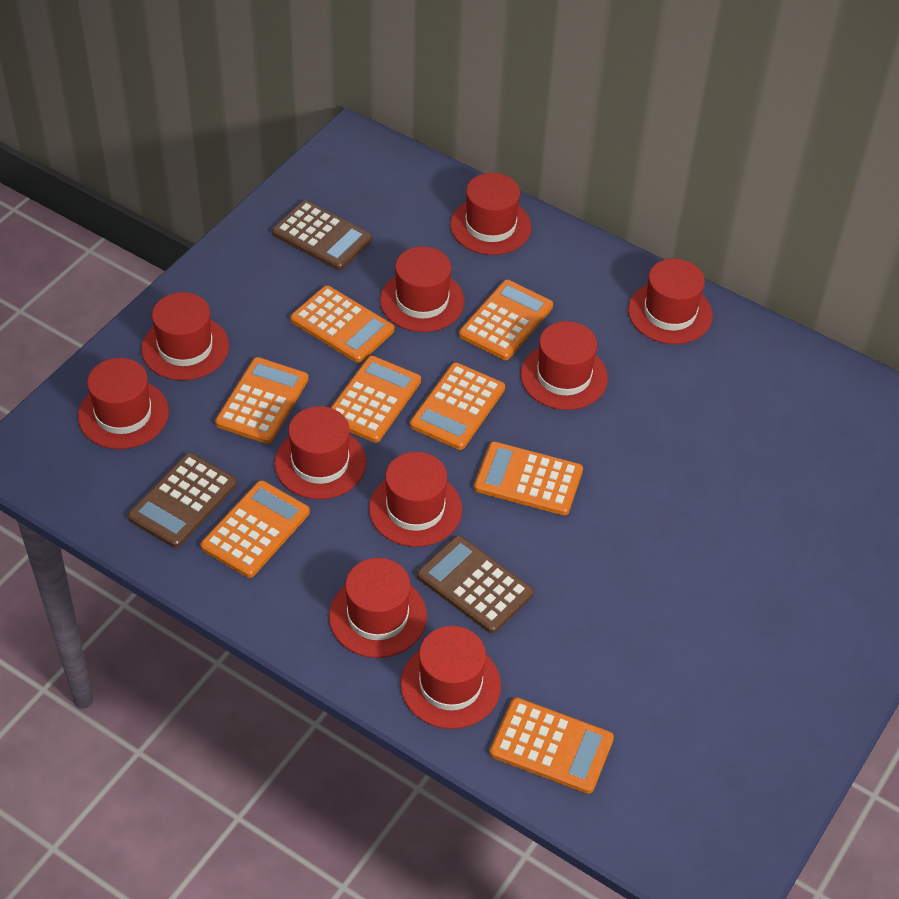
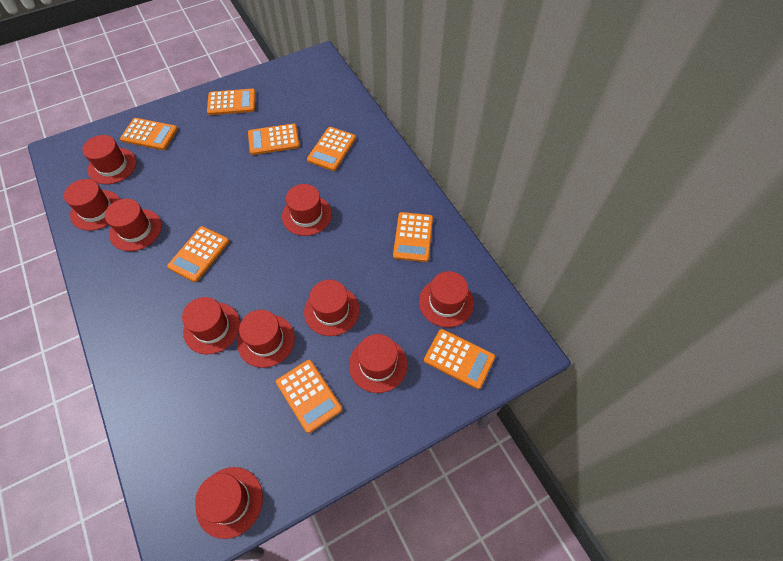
brown calculator: [128,453,237,548] [272,200,372,270] [417,535,534,633] = 3 -> none = 0

